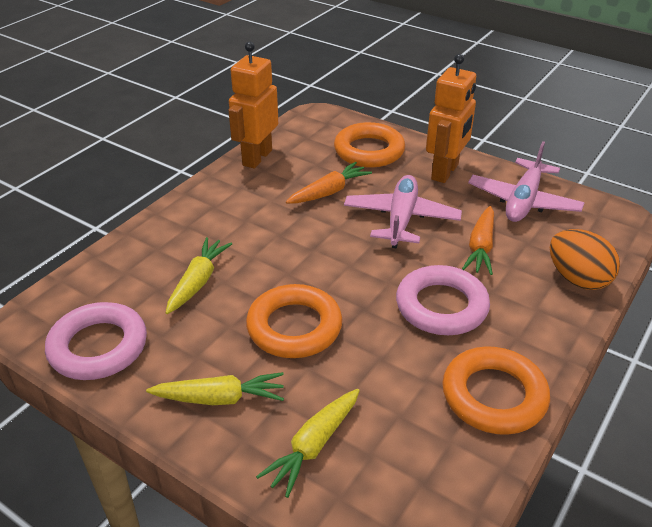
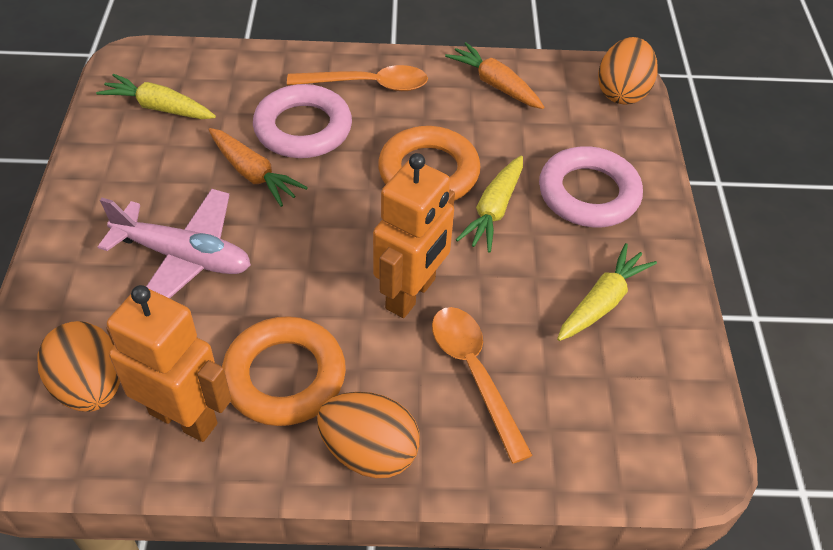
orange egg: [550,229,620,290] = 1 -> [37,321,120,412] [317,392,420,478] [598,37,658,105] = 3
orange ring: [246,284,342,358] [334,122,405,168] [442,347,550,435] = 3 -> [222,316,346,426] [378,126,481,201] = 2
orange spoon: none = 0 -> [287,65,428,91] [432,307,533,464] = 2
pink plane: [344,175,462,249] [468,141,584,222] = 2 -> [98,189,251,299] = 1

